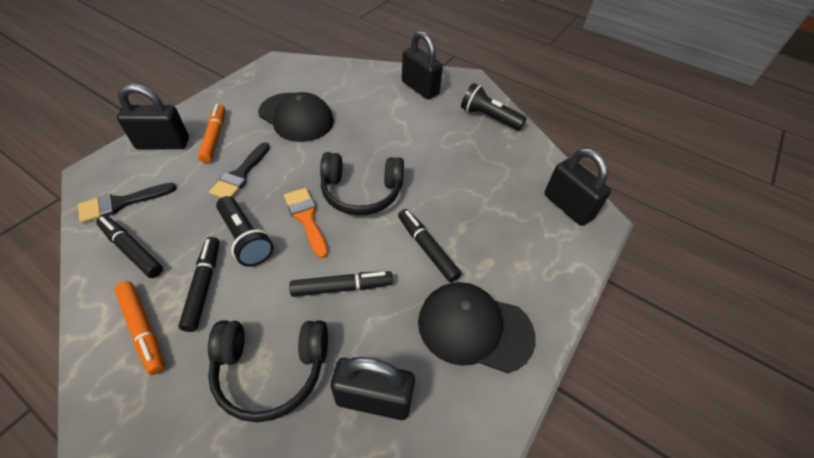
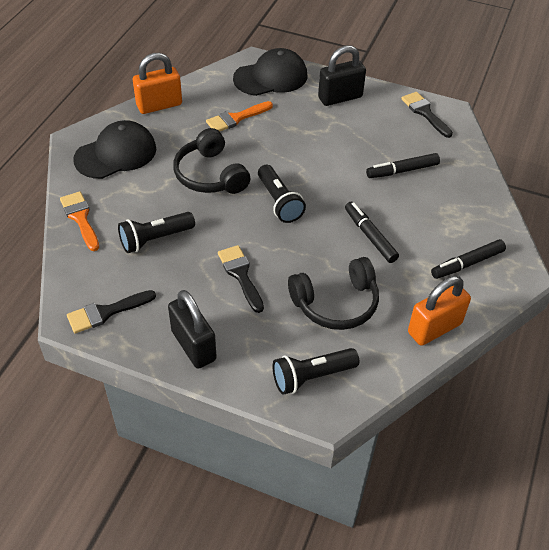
black brush: [78,183,177,223] [209,142,270,198] = 2 -> [67,290,156,333] [218,245,264,313] [401,92,453,138] = 3
black flashlight: [216,196,274,267] [461,83,527,131] = 2 -> [118,212,195,253] [258,165,306,223] [272,348,359,395] = 3
black marker: [96,216,163,278] [178,237,219,332] [289,271,393,297] [398,209,461,282] = 4 -> [345,202,399,263] [366,153,440,178] [431,239,506,279] = 3
black padlock: [117,84,189,149] [331,357,415,420] [402,31,443,99] [544,148,611,226] = 4 -> [168,290,217,369] [318,45,366,106] = 2
orange brush: [284,188,328,258] = 1 -> [60,191,99,251] [206,101,273,131] = 2
orange marker: [115,281,165,375] [198,104,226,163] = 2 -> none = 0
orange padlock: none = 0 -> [133,53,182,114] [408,276,471,346] = 2

